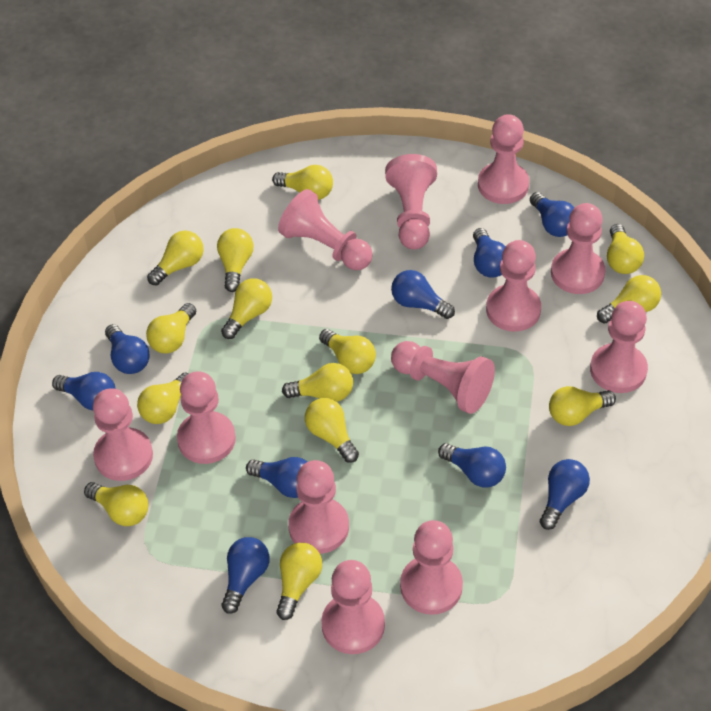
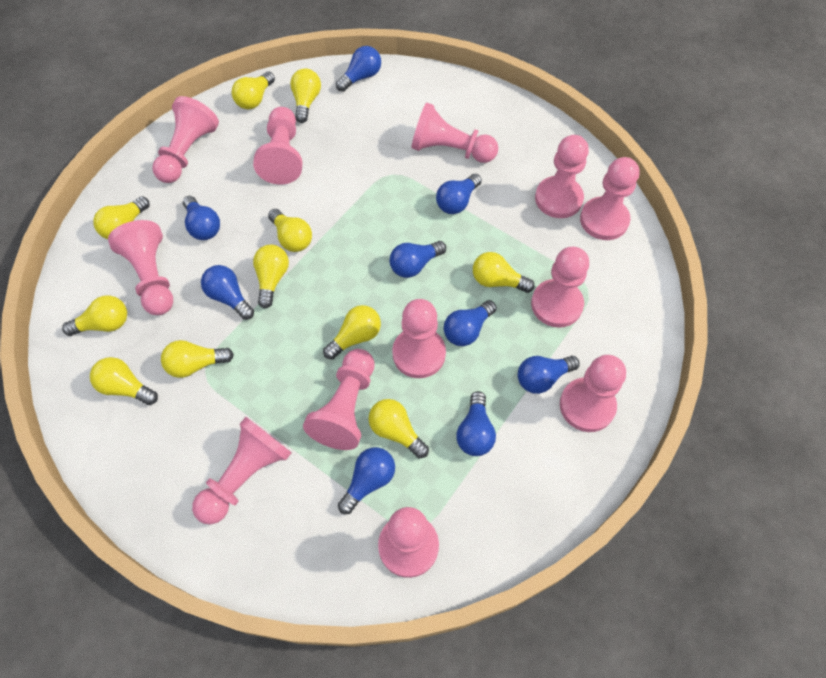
yellow light bulb: [84,482,148,526] [137,373,189,424] [146,303,196,353] [147,231,204,286] [217,228,253,292] [221,278,272,339] [272,165,333,200] [276,543,322,620] [282,363,353,402] [305,398,359,463] [319,329,376,374] [549,386,616,426] [597,275,661,323] [607,224,644,274] = 14 -> [62,295,127,336] [90,357,158,405] [93,196,150,239] [161,340,234,378] [232,71,275,109] [253,245,289,309] [268,209,312,252] [290,68,321,123] [323,305,381,360] [368,399,429,458] [473,252,534,293] = 11

